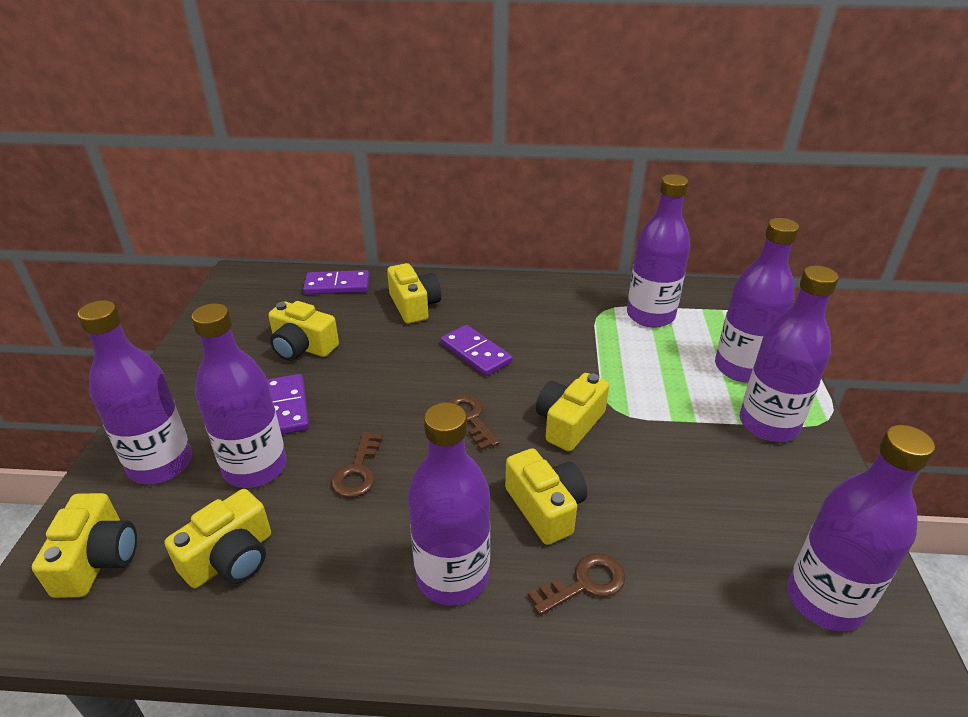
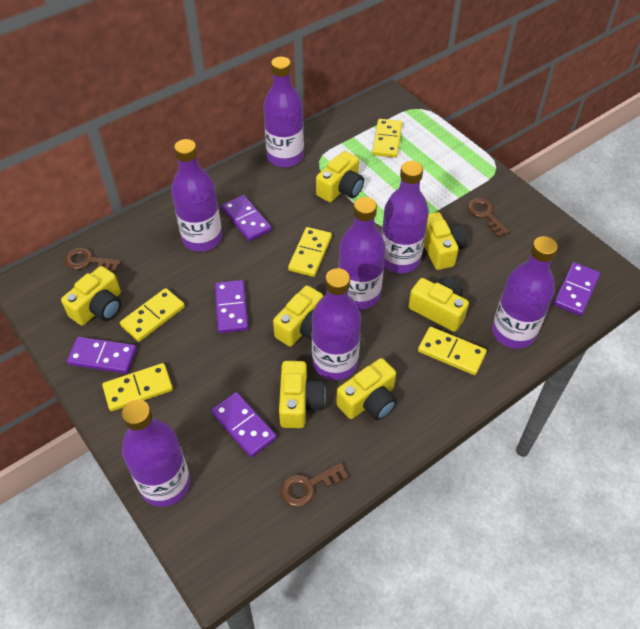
purple domino: [267,374,309,434] [303,270,370,294] [441,325,512,376] = 3 -> [67,337,137,374] [211,392,277,457] [215,280,248,333] [222,195,272,241] [554,262,600,316] = 5
yellow camera: [32,493,137,598] [164,489,271,588] [268,301,339,361] [387,263,441,324] [505,448,587,545] [536,373,609,452] = 6 -> [61,266,121,326] [273,286,323,347] [279,361,326,428] [316,151,364,202] [336,358,397,420] [409,277,469,332] [424,212,467,270] = 7
yellow domino: none = 0 -> [102,363,173,411] [120,288,185,342] [288,227,332,277] [372,119,402,158] [418,327,487,375] = 5

